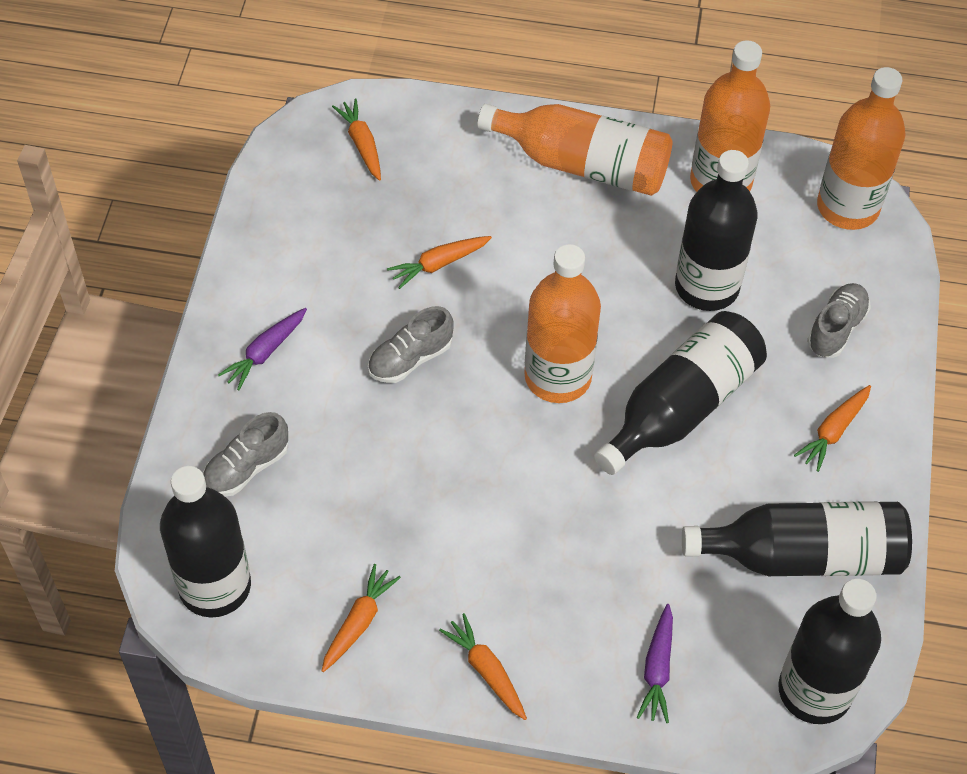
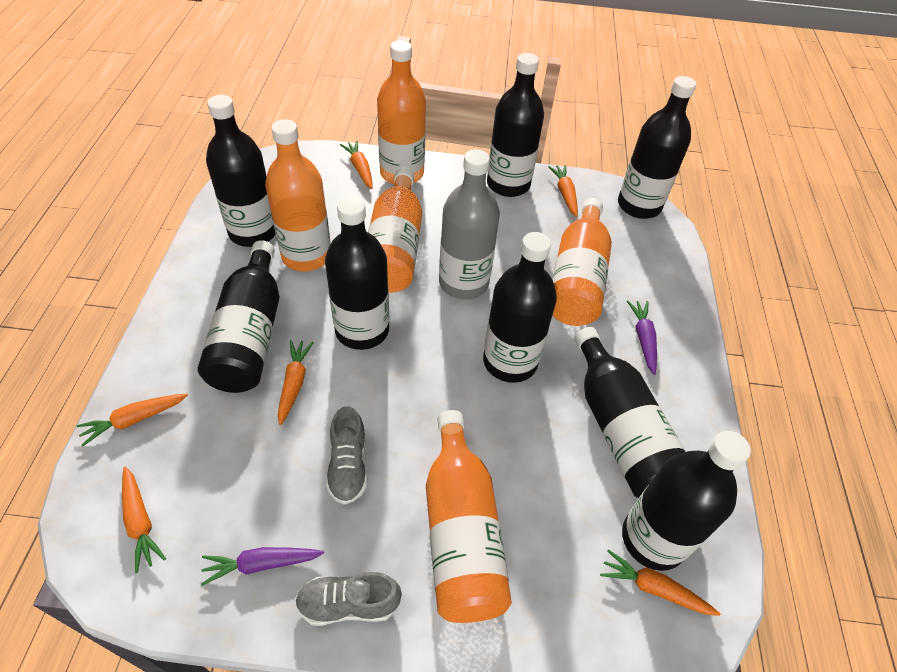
black bottle: [160,466,251,617] [594,311,767,475] [675,150,758,311] [682,501,912,576] [778,579,881,724] = 5 -> [198,240,279,393] [206,95,276,247] [325,196,389,350] [483,232,557,383] [487,53,544,197] [574,327,685,498] [618,76,696,219] [622,431,751,571] = 8
grey bottle: none = 0 -> [439,149,500,300] = 1
grey shoe: [203,412,288,496] [368,306,454,383] [807,283,871,358] = 3 -> [295,572,402,626] [326,406,367,505] = 2
orange bottle: [477,104,673,196] [524,244,601,403] [690,40,770,192] [817,67,906,230] = 4 -> [265,119,330,272] [368,167,422,293] [377,40,426,184] [426,410,512,623] [552,198,612,326] = 5
orange carrot: [322,564,401,672] [332,99,381,181] [387,236,492,289] [439,613,527,720] [794,385,871,472] = 5 -> [76,394,188,446] [122,466,166,573] [278,340,314,425] [340,140,373,189] [548,165,578,217] [600,549,721,616] = 6

